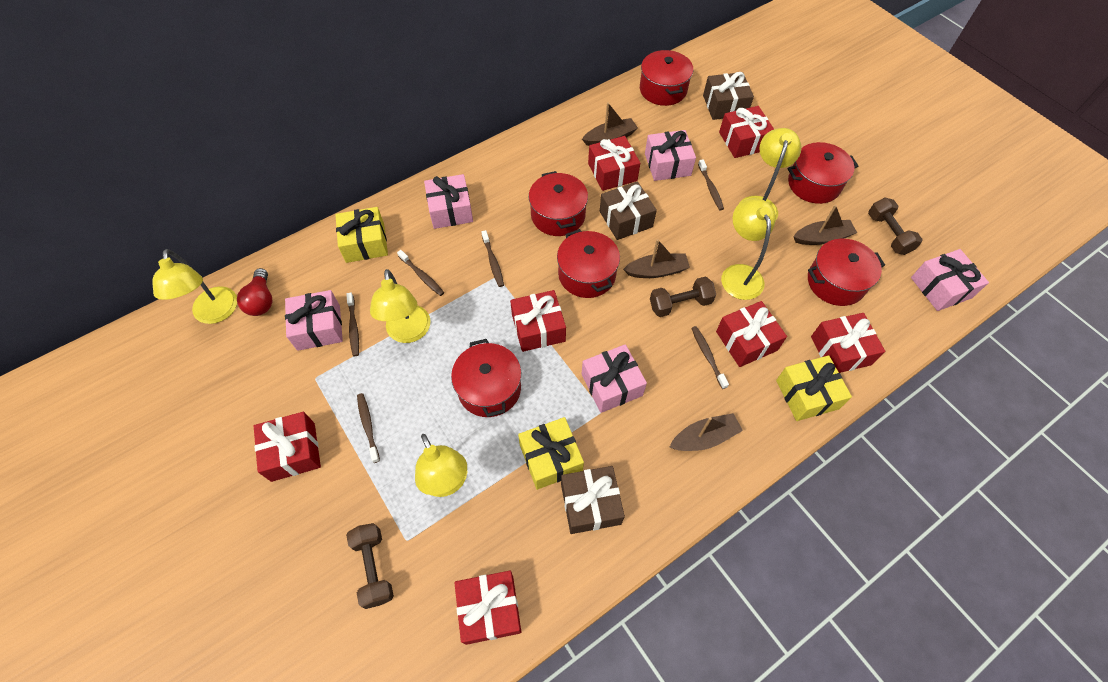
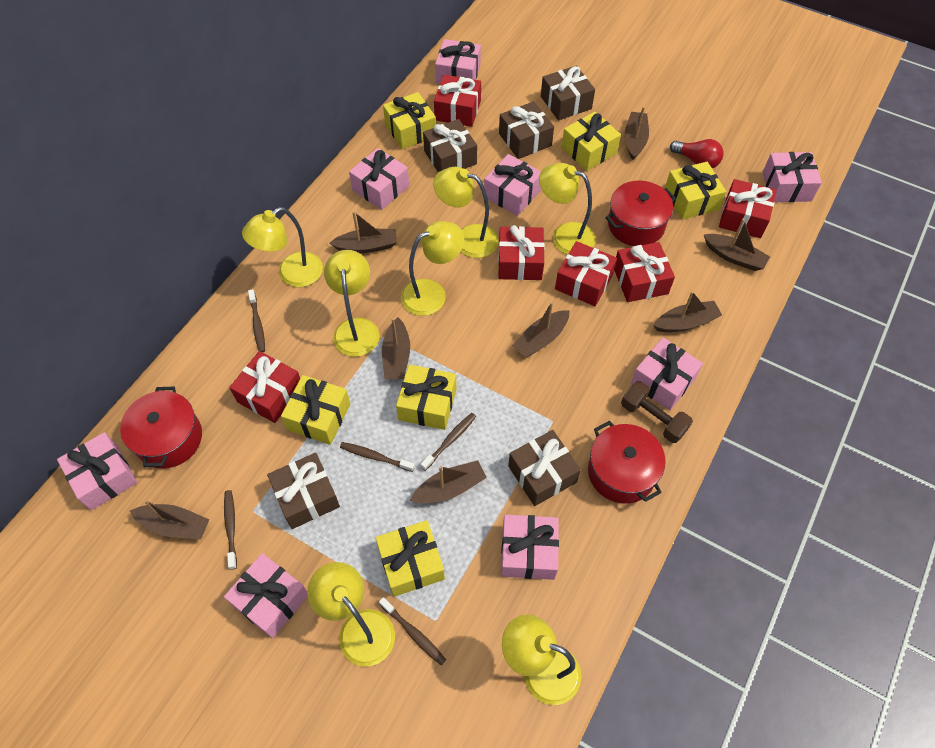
brown boat: [582,102,638,146] [623,239,690,278] [670,413,743,451] [793,205,857,245] = 4 -> [130,500,209,540] [330,211,397,253] [382,317,410,379] [410,460,487,503] [512,302,569,358] [625,106,649,160] [653,291,722,332] [704,218,770,271] = 8
brown dumbbell: [346,523,394,609] [650,277,716,317] [868,198,923,255] = 3 -> [621,381,693,443] = 1
brown gift: [561,466,625,534] [600,181,657,240] [703,72,754,120] = 3 -> [267,453,340,529] [423,119,477,173] [499,101,554,159] [508,430,581,506] [541,65,595,121] = 5
brown toothbrush: [346,293,359,356] [357,393,380,463] [397,250,444,296] [482,230,504,287] [691,326,729,389] [698,159,724,210] = 6 -> [224,490,237,570] [248,289,265,352] [340,442,415,472] [379,597,446,665] [421,413,476,471] = 5
pink gift: [285,290,343,351] [424,174,473,229] [582,344,647,413] [645,130,696,181] [911,249,989,311] = 5 -> [57,432,138,510] [224,553,308,639] [349,148,409,210] [435,39,481,84] [484,154,541,216] [501,515,559,580] [631,338,703,410] [763,152,822,202] = 8
red gift: [254,412,321,482] [454,571,521,645] [510,290,566,352] [588,136,640,191] [716,301,787,367] [719,106,774,158] [811,313,885,373] = 7 -> [229,351,300,423] [434,75,481,127] [498,225,545,280] [555,241,617,306] [614,242,675,302] [719,179,777,238] = 6
red pot: [451,339,521,417] [529,171,588,236] [557,229,620,298] [640,50,693,106] [788,142,858,204] [808,239,885,306] = 6 -> [120,387,202,468] [588,421,666,504] [606,181,676,246] = 3
yellow gift: [335,207,388,263] [518,417,584,490] [776,355,852,421] = 3 -> [281,375,350,445] [376,520,445,597] [383,92,436,149] [396,364,457,430] [562,112,621,171] [665,162,726,220] = 6
yellow lamp: [152,249,237,324] [370,269,431,343] [415,434,467,497] [721,198,776,300] [740,128,802,221] = 5 -> [242,207,323,287] [307,562,395,667] [324,250,380,357] [401,221,464,316] [433,167,499,258] [502,614,581,705] [539,163,596,254] = 7

